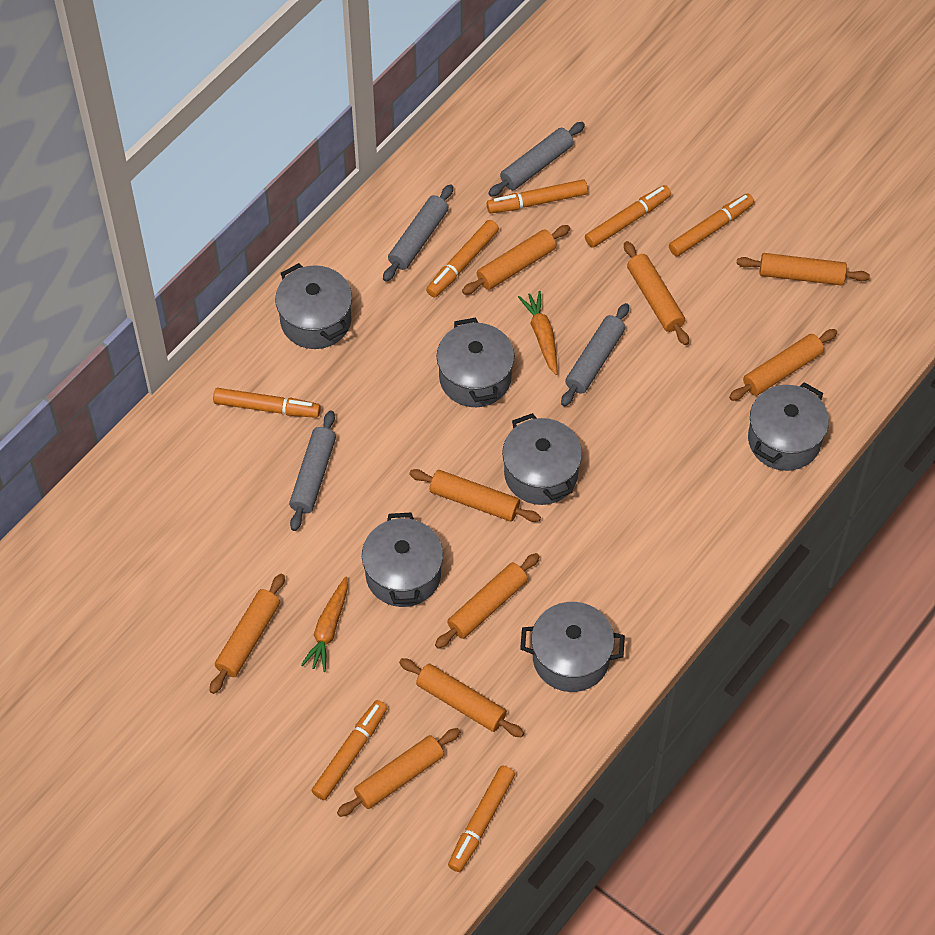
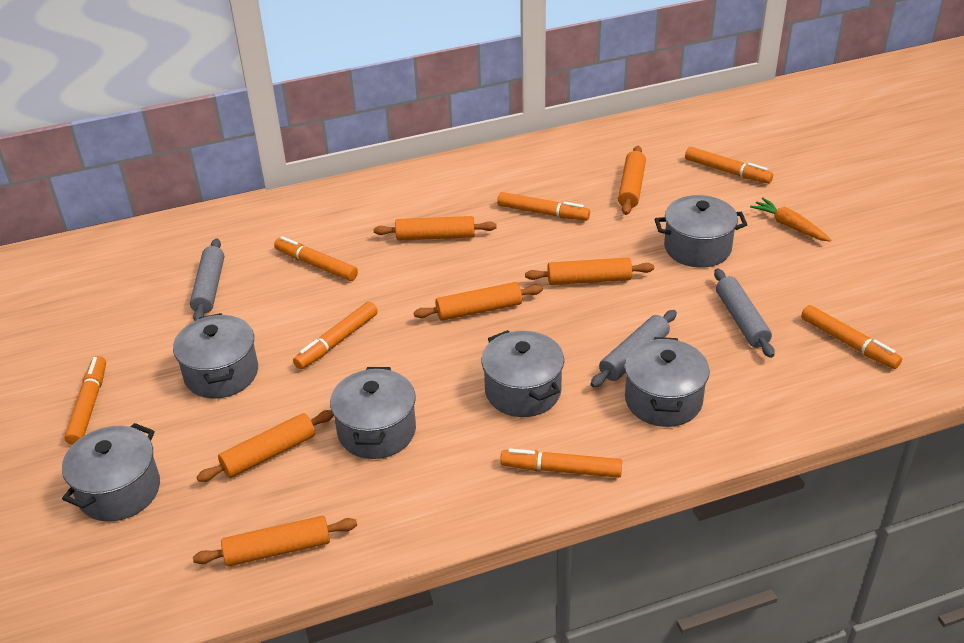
grey rolling pin: [289,410,336,531] [383,184,453,282] [488,122,585,197] [561,303,629,406] = 4 -> [190,239,224,321] [591,310,677,387] [714,269,775,358] = 3
orange carrot: [301,577,348,672] [518,291,557,375] = 2 -> [750,197,832,242] = 1
orange rolling pin: [210,574,285,694] [337,728,460,817] [399,658,524,737] [409,469,541,522] [435,553,540,649] [462,225,570,295] [624,241,689,345] [729,329,837,401] [736,253,870,286] = 9 -> [193,516,357,567] [197,410,334,482] [374,216,497,240] [414,282,543,321] [525,258,654,285] [618,146,646,215] = 6

